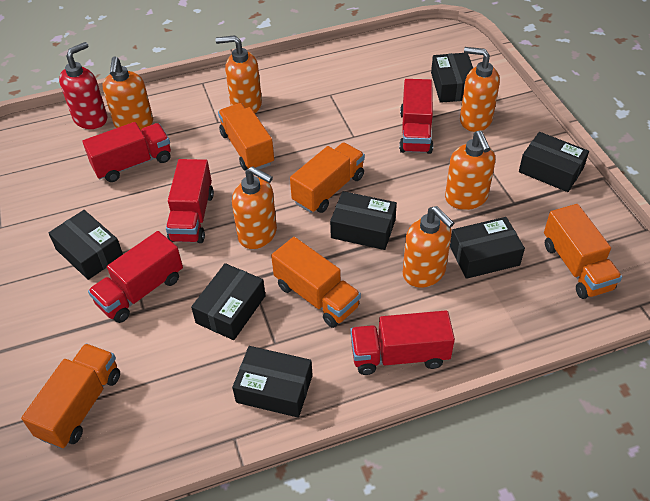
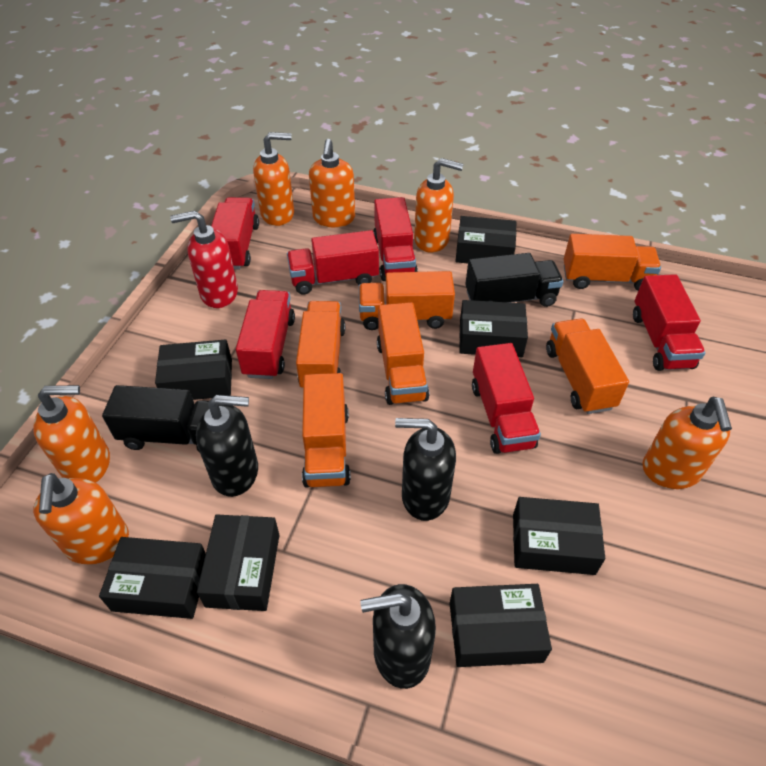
black soap dispenser: none = 0 -> [196,395,258,497] [360,584,436,689] [395,418,456,521] = 3
black truck: none = 0 -> [102,385,209,452] [465,253,564,307] = 2
orange truck: [21,343,120,449] [218,103,274,170] [271,237,361,328] [290,142,365,213] [544,204,622,299] = 5 -> [296,301,345,387] [302,373,351,487] [359,271,455,330] [377,302,429,405] [546,318,629,414] [564,234,661,291] = 6
red truck: [82,122,171,182] [88,231,183,323] [166,159,214,243] [350,310,455,375] [399,79,433,154] = 5 -> [211,197,259,269] [236,290,295,379] [287,230,379,295] [374,197,418,281] [472,343,541,454] [633,274,705,371] = 6

